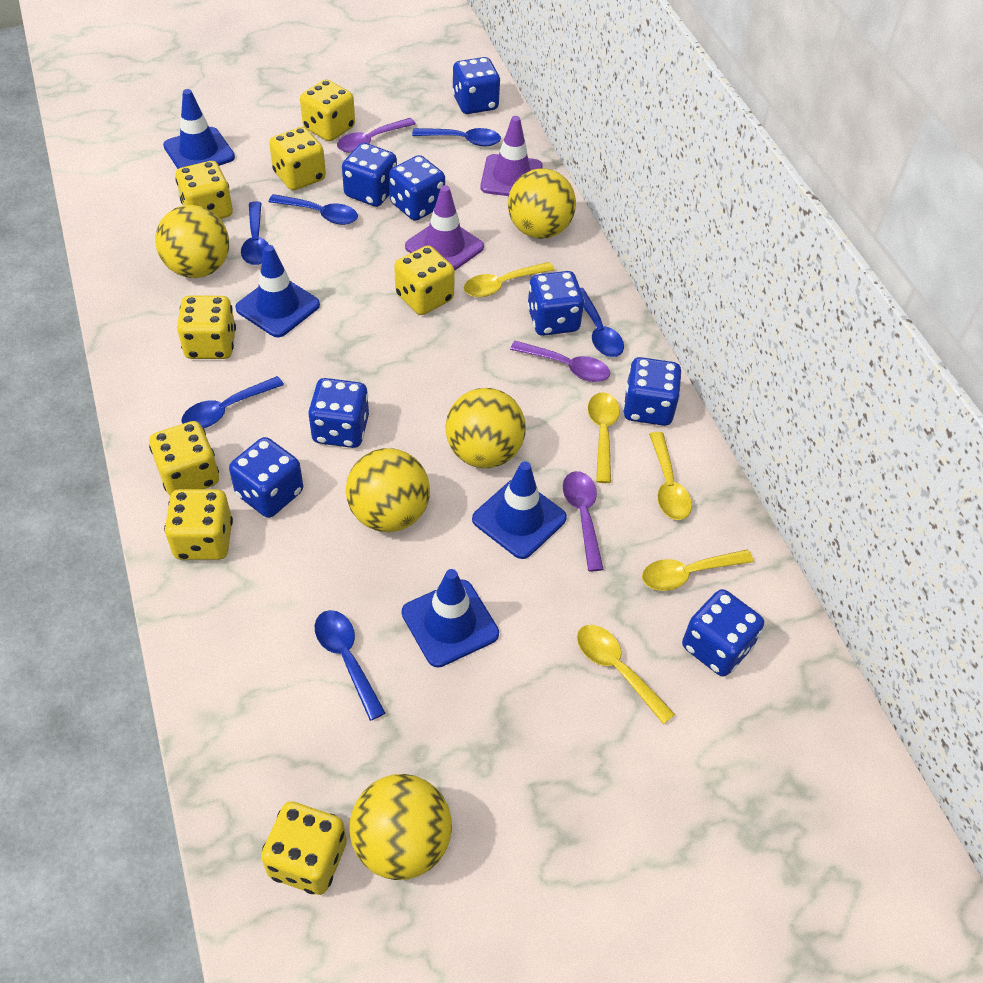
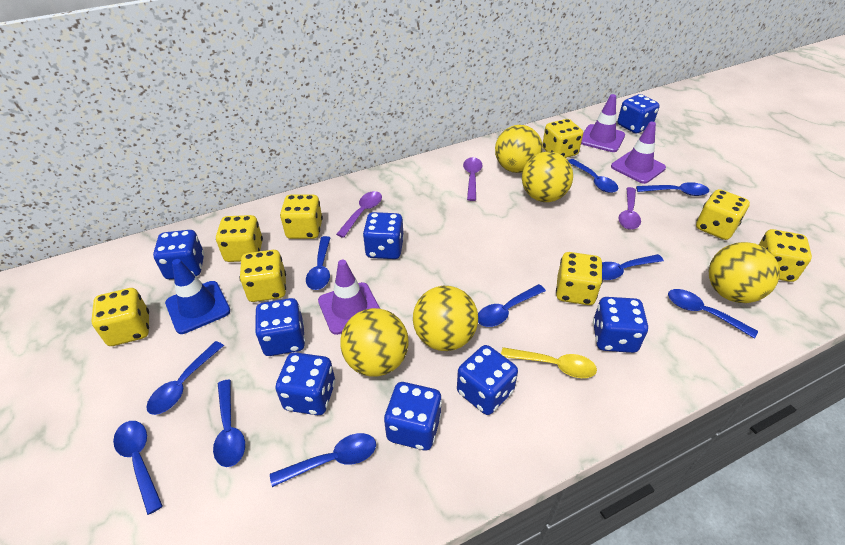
blue spoon: [181,376,284,428] [241,201,269,265] [268,194,358,225] [315,610,385,721] [412,128,501,146] [580,288,624,357] = 6 -> [113,421,163,515] [146,341,224,415] [213,380,245,467] [270,433,376,487] [306,236,331,290] [478,284,546,327] [568,159,618,193] [602,254,664,280] [636,182,709,196] [668,289,758,339] = 10
blue traffic cone: [163,89,235,169] [235,245,320,337] [402,569,499,668] [472,461,567,559] = 4 -> [165,259,230,334] = 1
purple traffic cone: [405,185,484,270] [480,116,543,196] = 2 -> [318,260,380,335] [581,94,625,152] [611,122,666,184] = 3
yellow spoon: [464,262,555,297] [577,625,675,725] [588,392,620,483] [642,550,754,591] [649,432,692,520] = 5 -> [501,347,597,378] = 1

